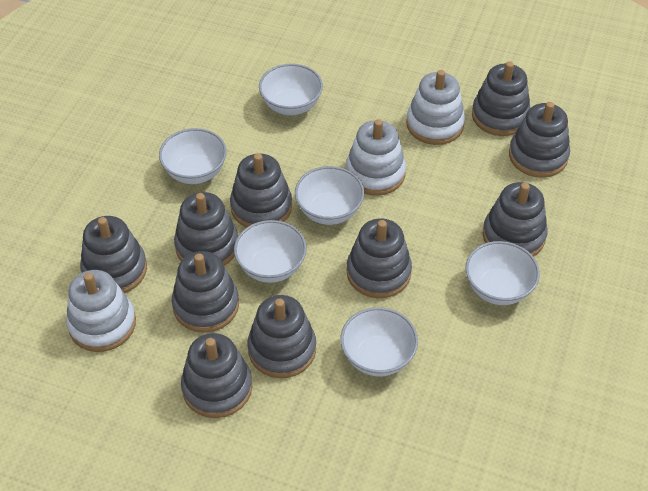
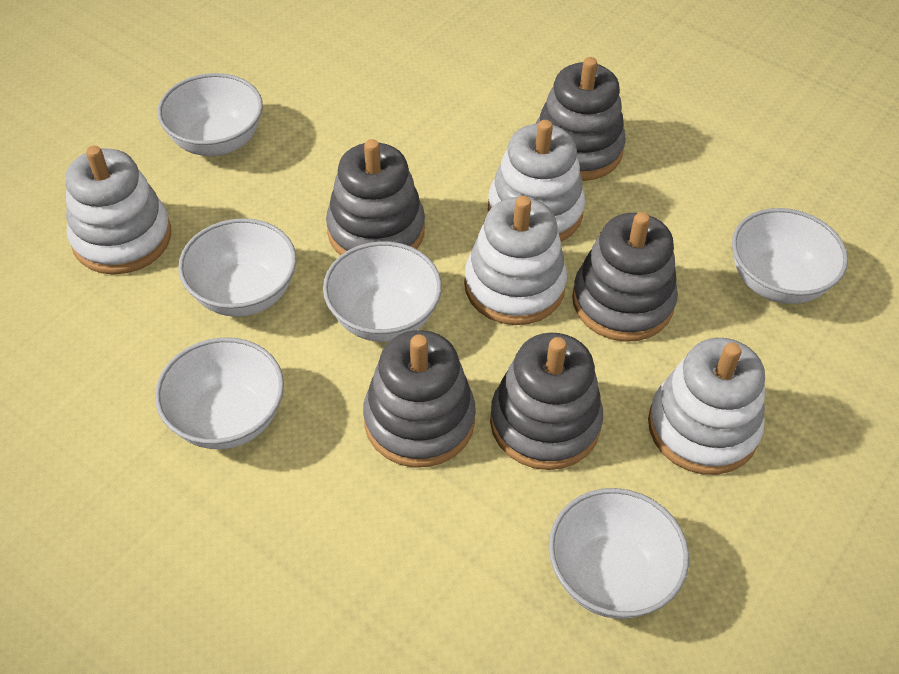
grey stacking toy: [80,216,147,293] [172,251,239,333] [174,192,238,266] [181,333,252,418] [230,153,292,228] [248,295,316,378] [347,219,412,298] [472,61,530,136] [482,182,548,256] [509,102,570,178] = 10 -> [326,139,425,255] [363,330,476,468] [490,333,603,470] [536,57,626,181] [572,212,678,342] = 5
white stacking toy: [66,270,136,352] [346,119,406,196] [406,70,465,145] = 3 -> [65,146,171,275] [464,196,567,325] [488,120,585,242] [648,338,765,475] = 4

